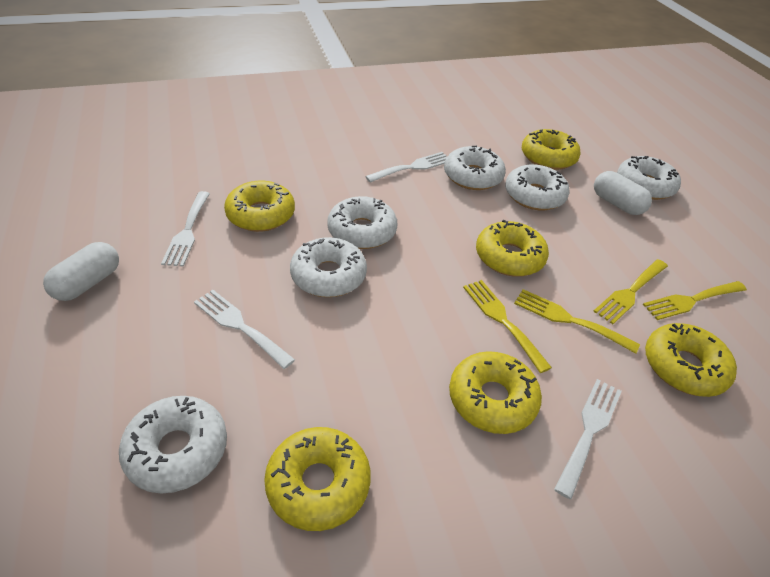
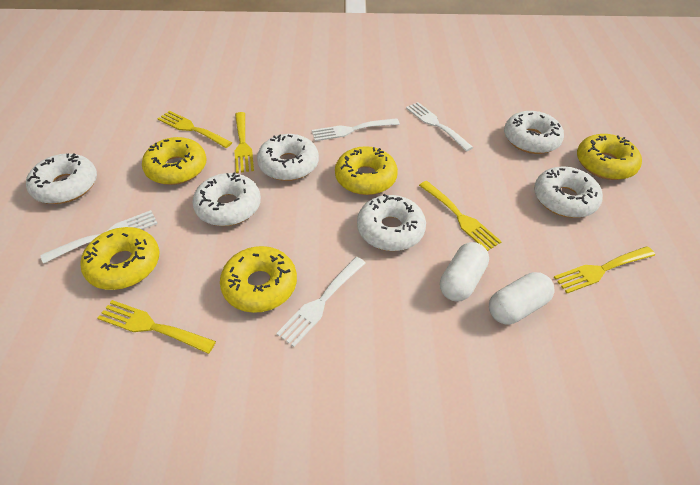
yellow donut: [224,181,295,232] [264,427,371,531] [449,351,542,434] [476,220,549,276] [522,129,581,170] [645,323,737,397] = 6 -> [81,227,160,290] [142,137,206,185] [220,246,297,313] [335,146,398,195] [577,134,642,180] = 5
yellow fork: [463,280,552,373] [514,289,640,354] [593,259,668,324] [643,281,747,320] = 4 -> [98,300,216,354] [158,111,232,148] [234,112,254,173] [419,181,502,251] [554,246,655,293] = 5

